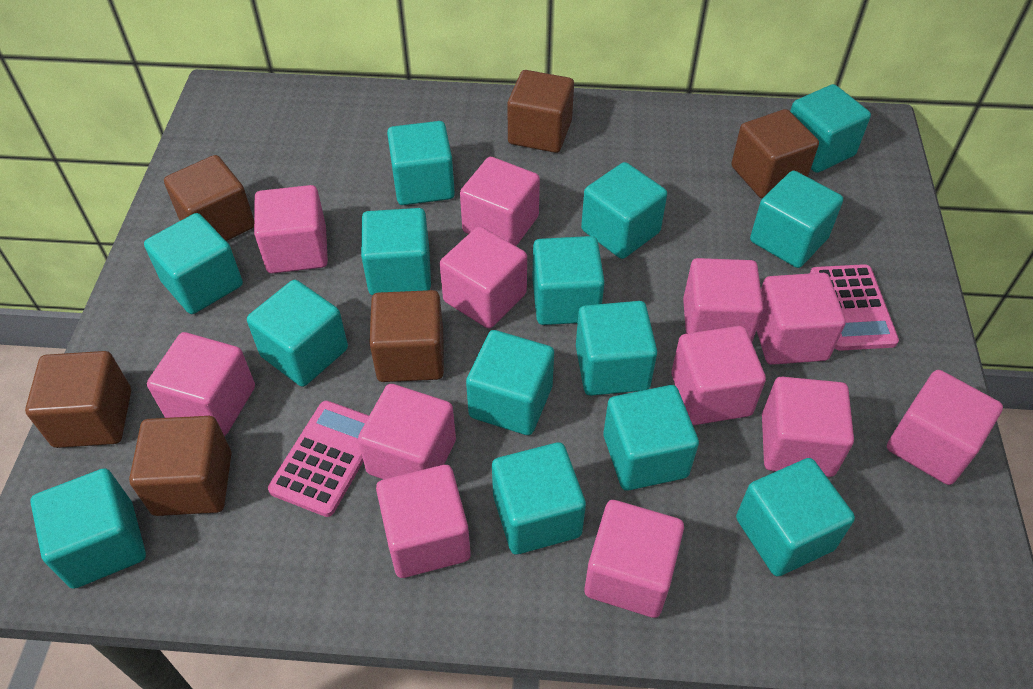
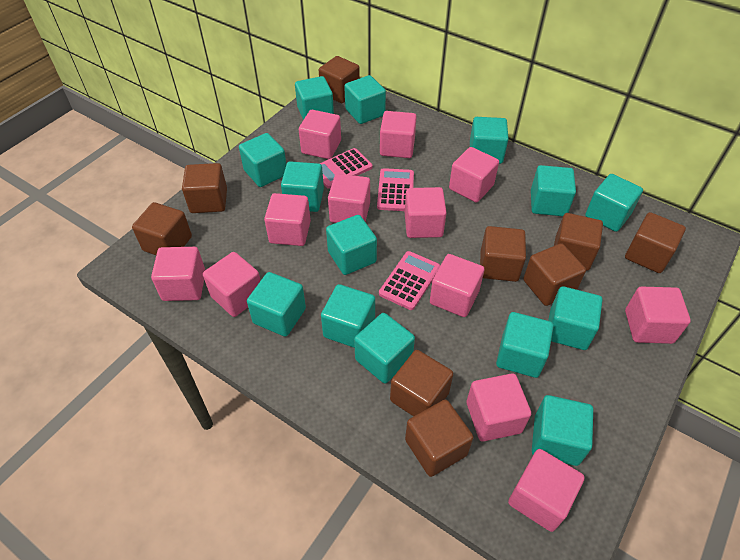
brown cube: [25,351,131,448] [129,416,232,516] [164,155,254,241] [369,290,444,382] [507,70,574,153] [731,109,819,198] = 6 -> [132,202,192,255] [182,163,227,213] [319,56,360,103] [390,350,453,416] [405,400,473,477] [480,226,526,282] [523,243,586,306] [554,213,603,271] [625,212,686,273] = 9
pink calculator: [268,401,369,517] [810,264,899,351] = 2 -> [319,148,373,189] [377,168,414,211] [379,251,440,310] = 3

